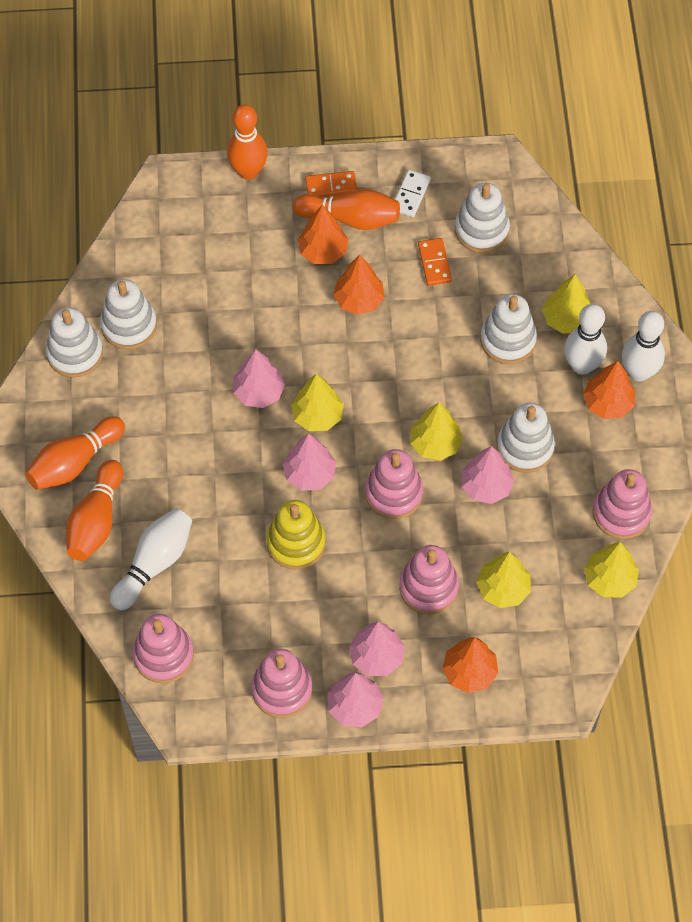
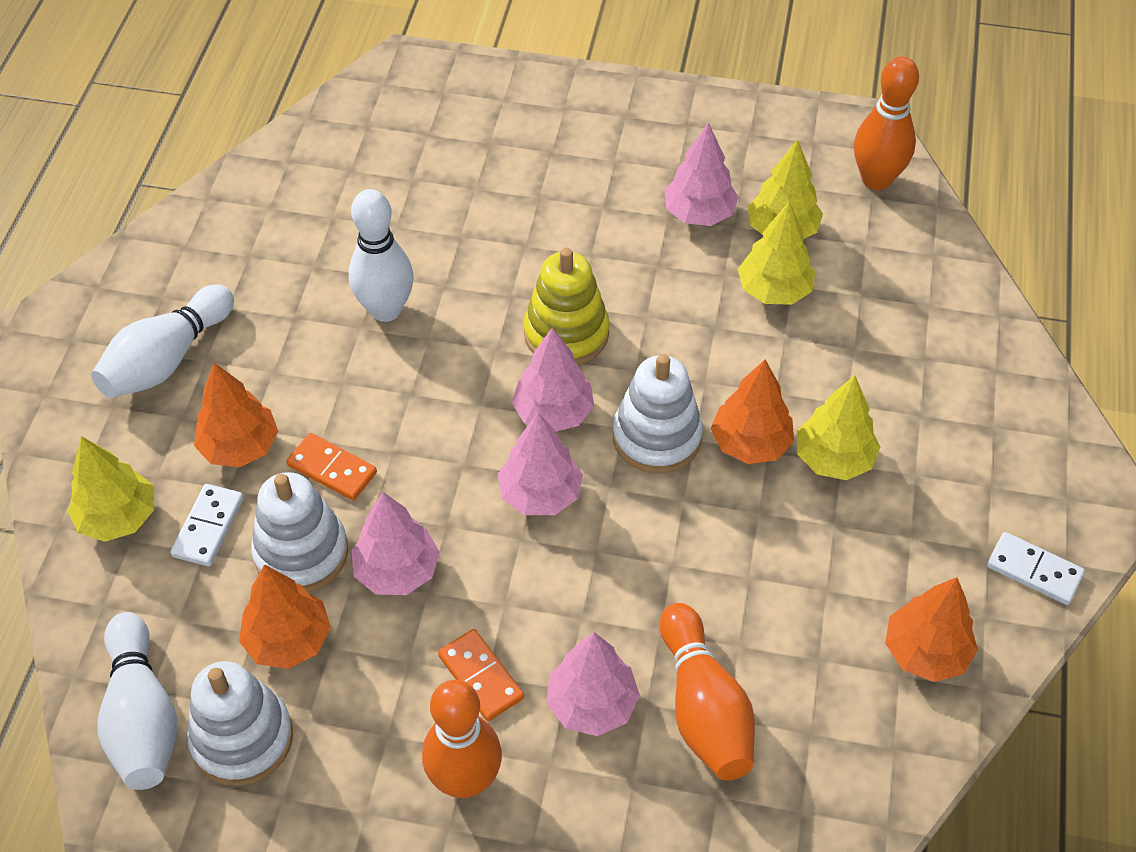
orange bowling pin: [25,416,125,490] [66,460,123,561] [227,105,268,180] [293,189,400,230] = 4 -> [422,680,502,798] [660,603,755,781] [854,57,919,190] = 3
pink stacking toy: [133,614,194,683] [251,649,312,718] [365,449,423,519] [399,545,459,614] [592,469,652,539] = 5 -> none = 0
white domino: [395,170,431,217] = 1 -> [170,484,244,566] [987,532,1085,605] = 2
white stacking toy: [46,307,103,378] [100,279,157,349] [455,183,510,253] [480,294,537,364] [497,403,555,473] = 5 -> [187,661,293,786] [251,472,348,592] [613,354,703,473] = 3
yellow tree: [291,373,344,431] [410,402,463,461] [476,552,531,608] [542,275,591,334] [584,542,639,597] = 5 -> [67,436,154,542] [738,201,816,305] [748,139,823,239] [797,375,880,480] = 4

